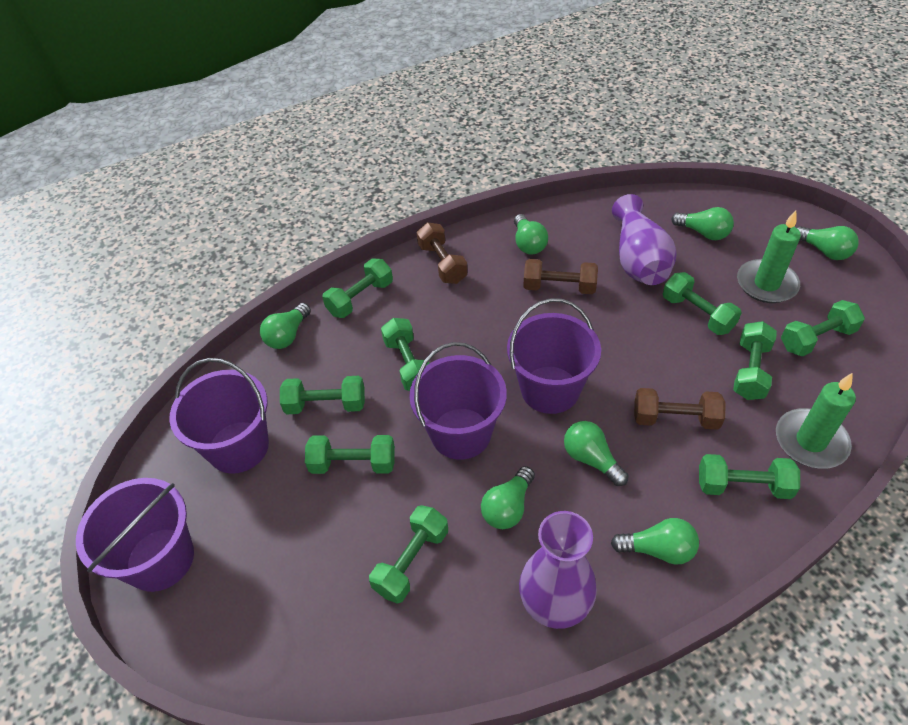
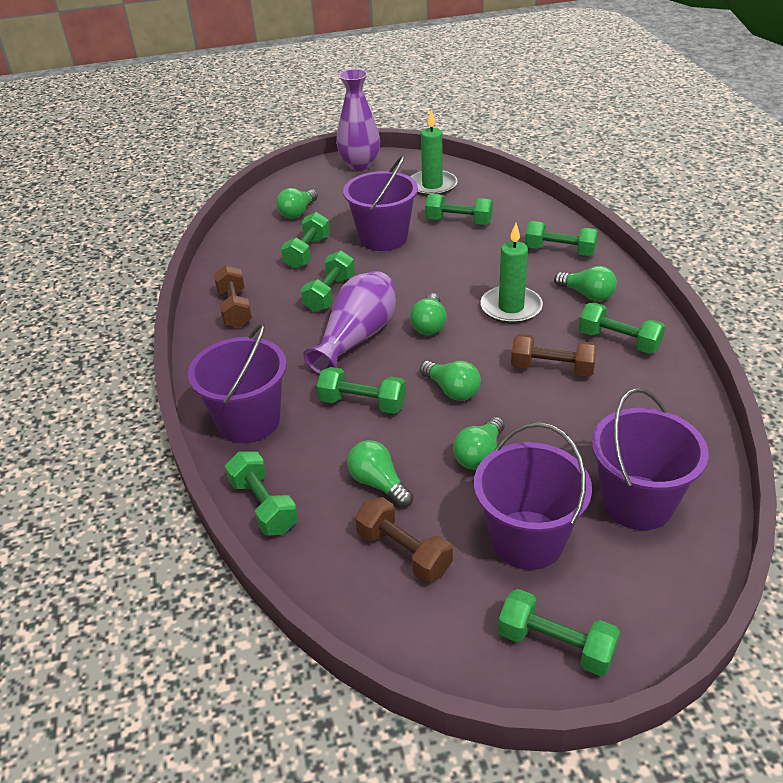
green dumbbell: [280,376,365,414] [305,435,395,474] [322,258,393,318] [369,505,448,604] [381,318,429,391] [663,272,742,335] [699,454,800,499] [733,321,777,400] [781,300,865,357] = 9 -> [225,451,298,536] [281,212,330,269] [301,250,355,312] [317,367,406,414] [425,194,493,225] [498,589,620,676] [525,221,598,256] [579,303,665,354] = 8
green light bulb: [260,303,311,349] [481,466,535,529] [514,214,548,255] [564,421,629,486] [611,518,699,565] [671,207,734,240] [796,226,859,260] = 7 -> [276,188,318,219] [347,440,413,508] [410,293,447,335] [420,361,481,401] [453,417,505,470] [554,266,617,301] = 6

